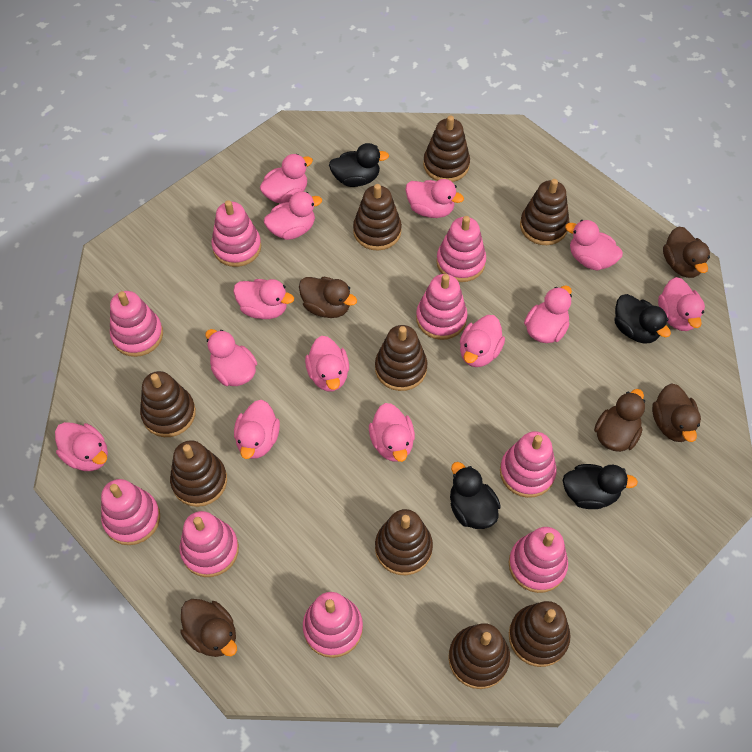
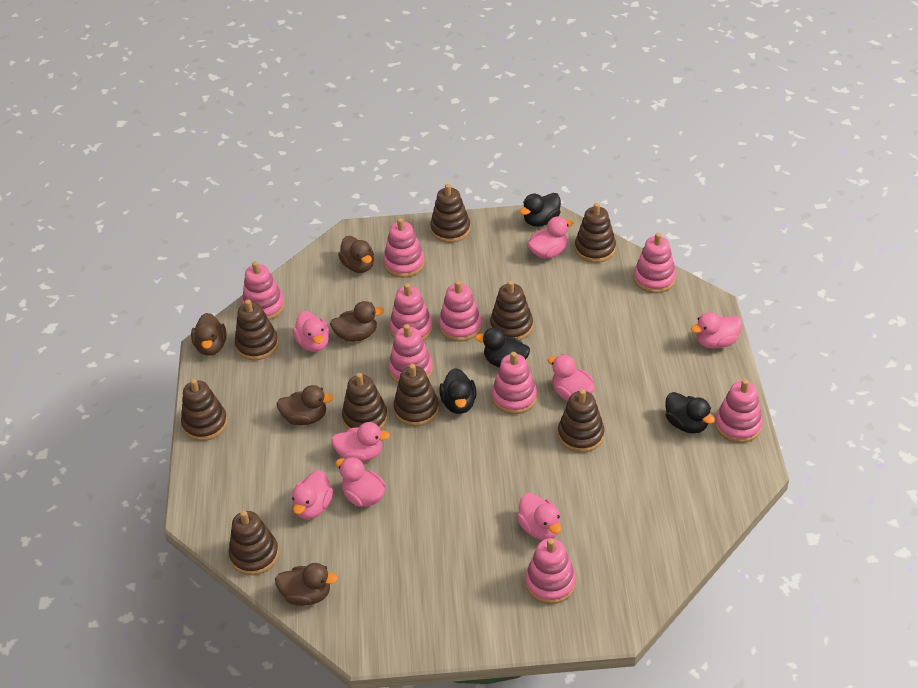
pink duck: [55,422,108,471] [205,329,257,386] [233,279,294,319] [234,400,280,459] [260,154,313,203] [264,191,322,240] [305,336,349,391] [369,403,415,462] [405,179,464,218] [460,315,505,367] [524,285,572,343] [565,220,623,270] [658,277,705,331] = 13 -> [292,470,333,519] [293,311,330,352] [331,422,390,462] [336,457,385,507] [517,493,561,540] [528,216,573,259] [548,354,595,401] [691,312,742,349] = 8

